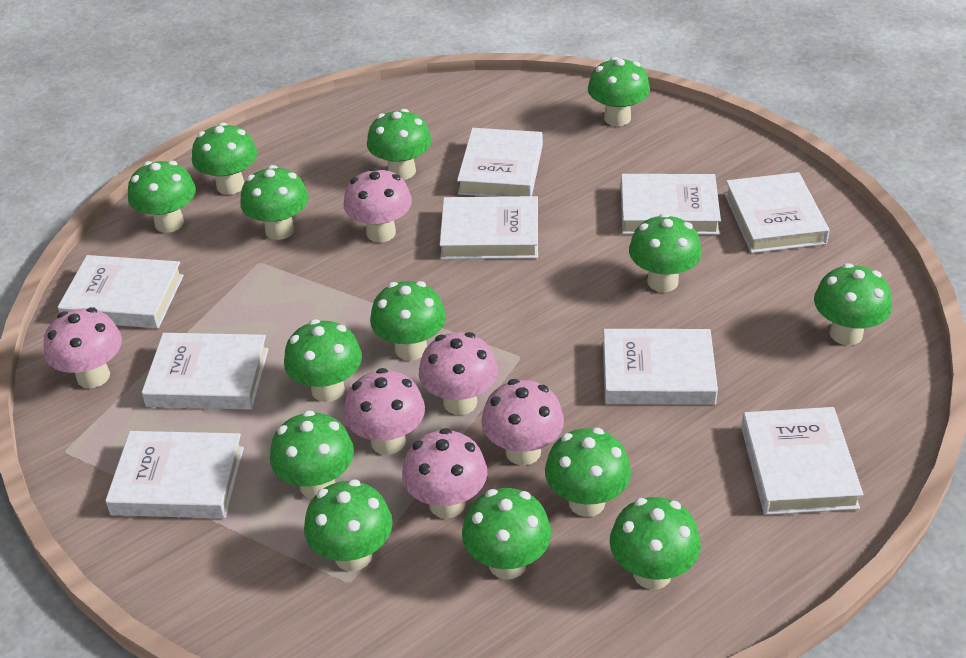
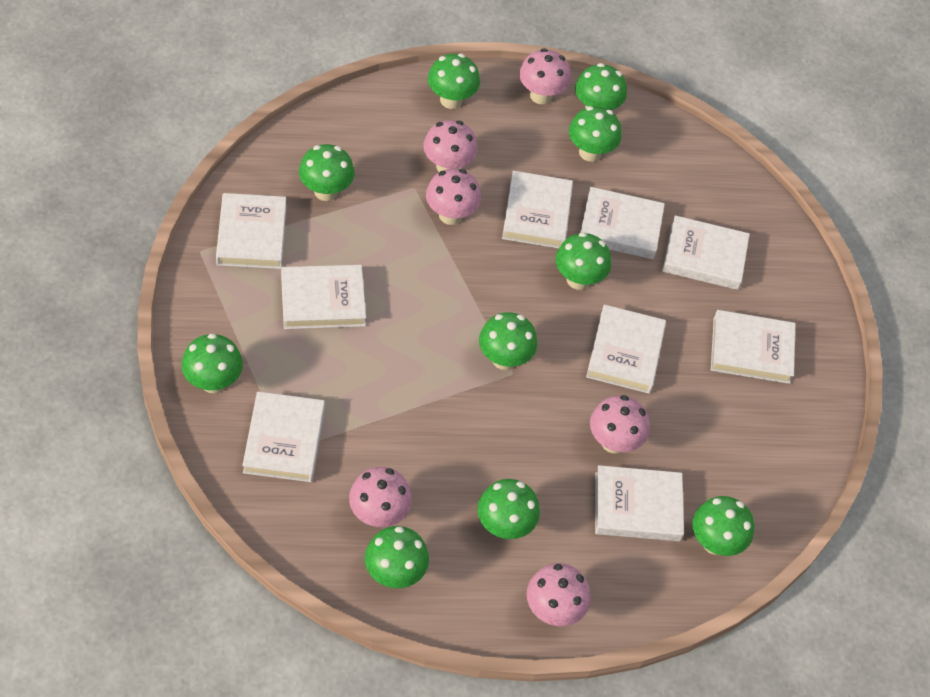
green mushroom: [128,161,196,233] [192,122,257,194] [240,165,309,240] [270,411,354,499] [284,319,362,402] [304,479,393,571] [367,109,432,180] [370,281,446,360] [462,488,551,579] [545,428,631,517] [588,57,650,126] [610,497,701,589] [629,213,702,292] [814,263,892,345] = 14 -> [182,333,243,393] [299,144,354,201] [365,526,429,588] [428,54,480,109] [477,479,540,539] [479,312,537,370] [556,232,611,290] [569,106,621,162] [575,63,627,110] [692,496,754,556] = 10

